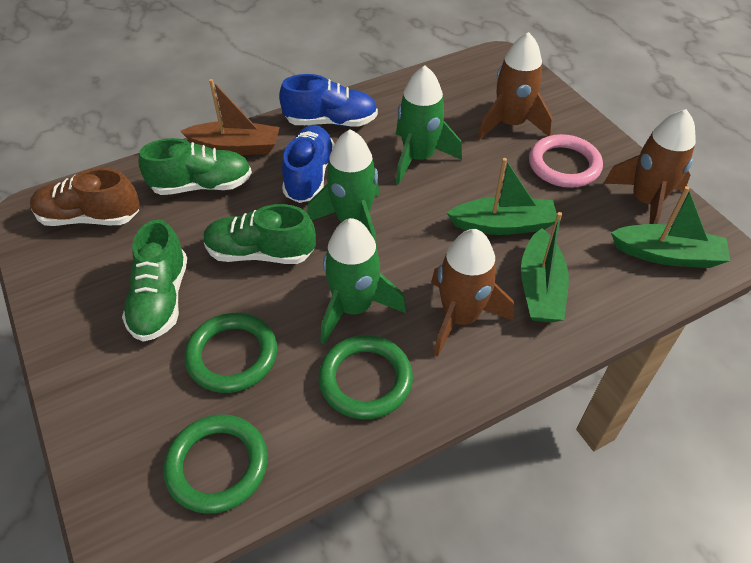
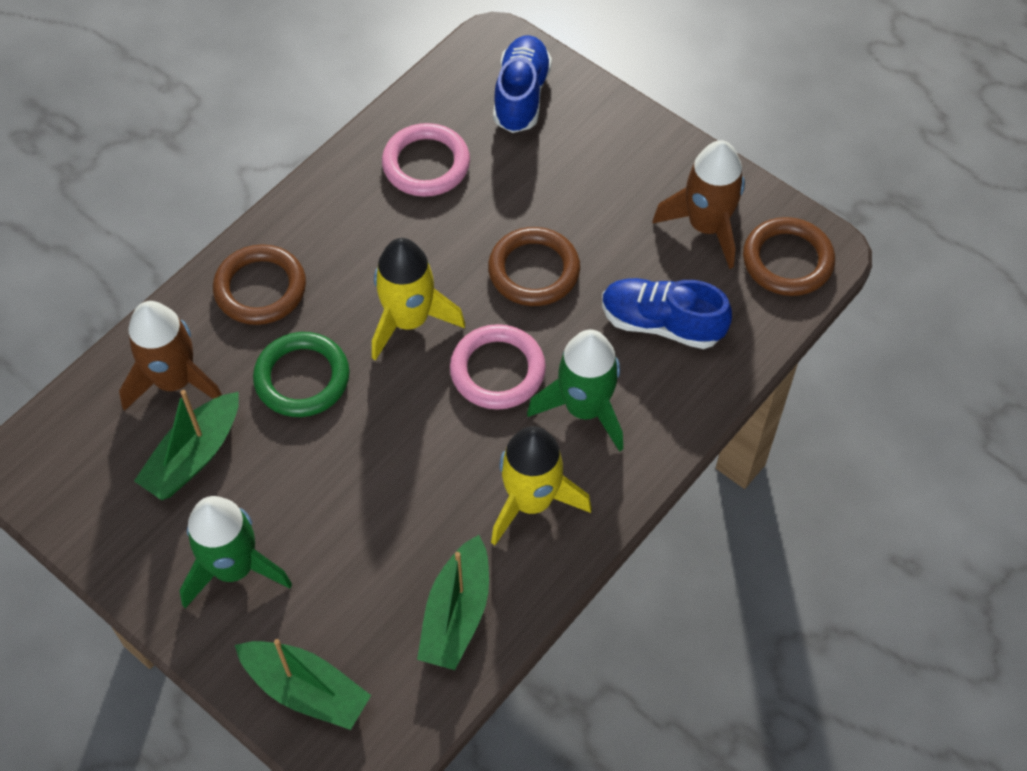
brown boat: [181,79,280,155] = 1 -> none = 0
brown ring: none = 0 -> [213,244,306,325] [488,227,580,306] [743,217,835,296] = 3
brown rocket: [431,229,514,357] [478,32,553,140] [603,109,696,224] = 3 -> [119,301,222,411] [652,140,745,269] = 2
brown shoe: [30,168,140,226] = 1 -> none = 0
green ring: [163,414,268,514] [184,313,277,393] [318,335,413,419] = 3 -> [253,332,350,417] = 1
green rocket: [307,129,379,247] [321,218,406,344] [396,66,462,184] = 3 -> [179,496,292,608] [527,330,623,452] = 2
green shoe: [122,219,187,342] [138,138,252,195] [203,204,316,264] = 3 -> none = 0
pink ring: [529,134,603,188] = 1 -> [382,123,470,197] [450,324,546,410] = 2
yellow rocket: none = 0 -> [372,238,465,361] [491,426,592,545] = 2

